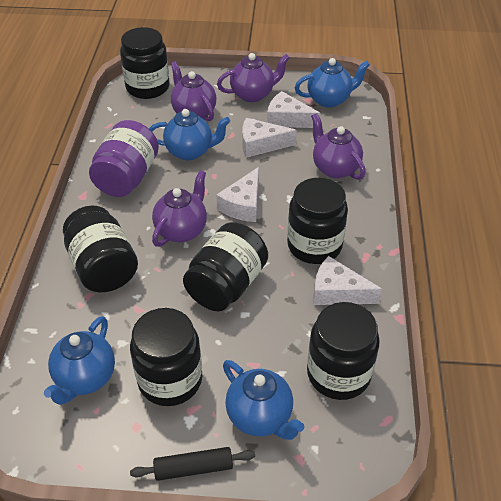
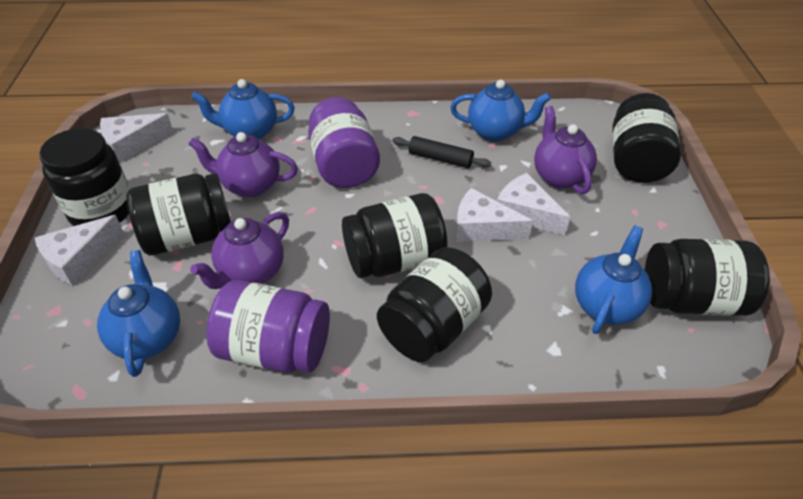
purple jar: [89,120,159,197] = 1 -> [206,280,330,373] [308,97,380,188] = 2
purple teapot: [152,170,207,247] [171,61,216,121] [217,53,290,102] [311,113,366,180] = 4 -> [189,132,298,197] [190,212,289,289] [534,106,597,194] = 3

